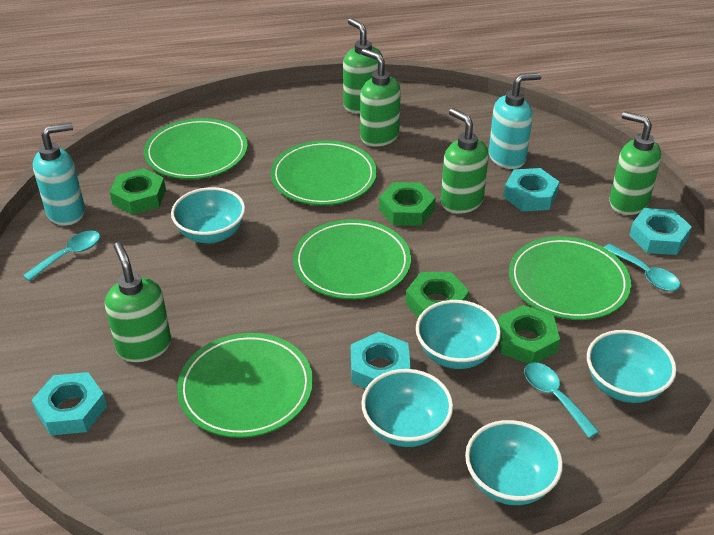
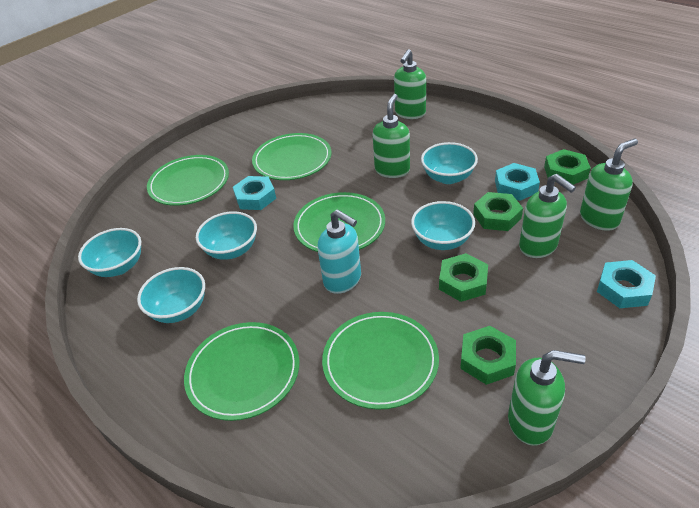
turquoise nut: [32,372,107,435] [351,332,411,388] [504,168,560,211] [629,208,692,255] = 4 -> [233,176,276,210] [495,163,540,201] [597,260,656,308] = 3
turquoise soap dispenser: [33,123,85,226] [489,73,542,169] = 2 -> [317,209,361,294] = 1
turquoise spoon: [23,230,100,281] [524,363,599,438] [604,244,680,291] = 3 -> none = 0

